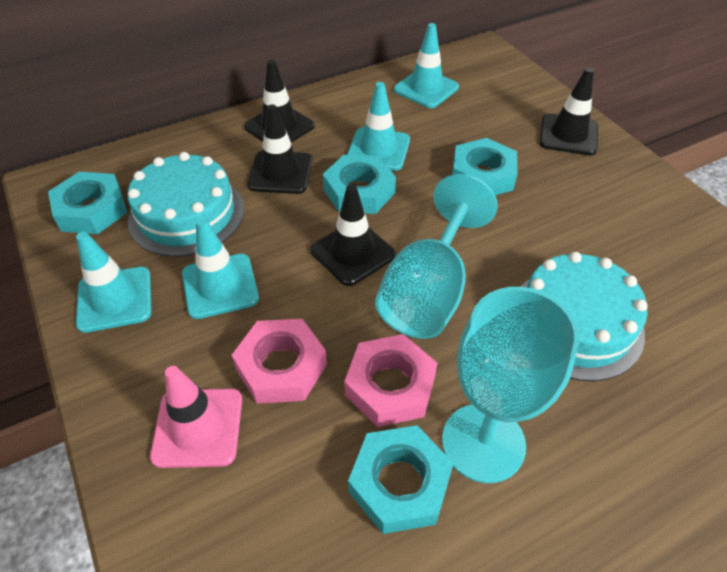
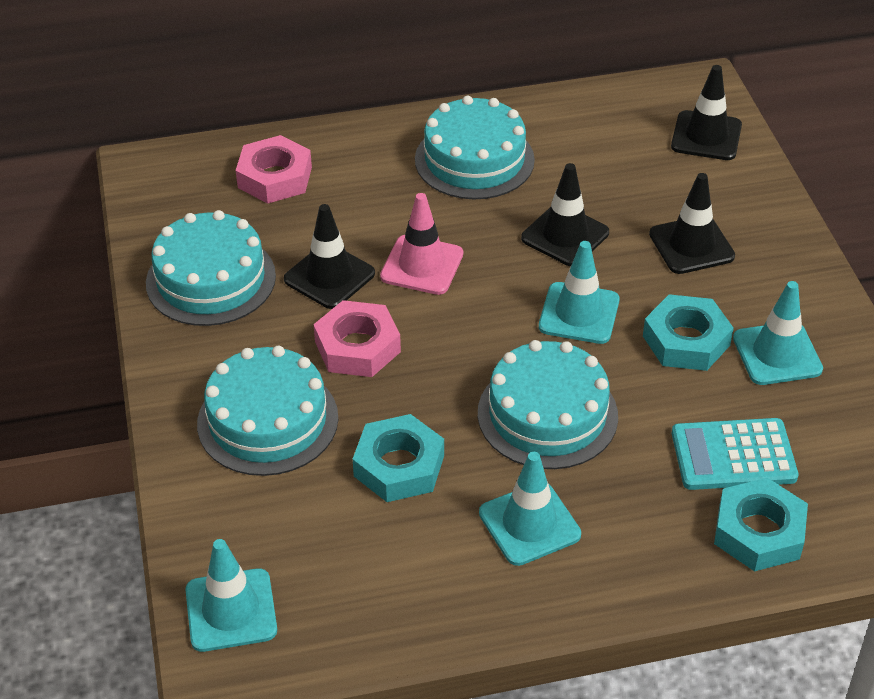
turquoise cake: [128,152,244,257] [520,252,648,381] = 2 -> [146,210,276,326] [197,346,338,476] [415,95,535,199] [478,340,618,469] = 4
turquoise calculator: none = 0 -> [672,418,798,490] = 1
turquoise goblet: [375,174,498,339] [442,287,579,483] = 2 -> none = 0
turquoise nut: [48,172,128,234] [323,155,396,214] [348,425,454,534] [452,138,517,195] = 4 -> [353,414,444,502] [643,294,734,371] [714,478,808,572] = 3

